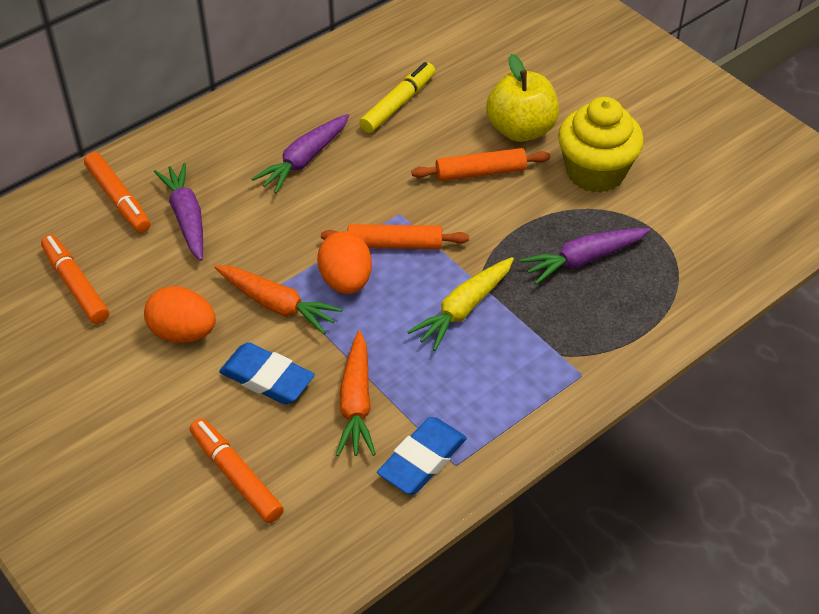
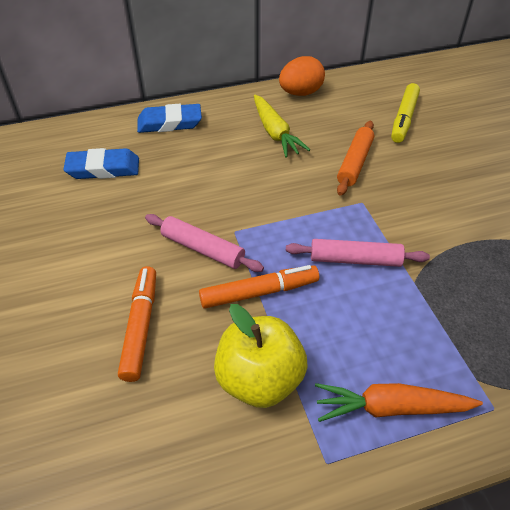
orange carrot: [214,265,343,334] [336,330,376,456] = 2 -> [315,383,483,422] = 1
orange egg: [144,286,216,343] [317,231,372,294] = 2 -> [279,56,325,96] = 1
orange marker: [41,235,109,324] [84,152,150,233] [190,418,284,523] = 3 -> [118,266,156,382] [199,265,319,309] = 2
orange rolling pin: [321,224,469,249] [412,148,550,181] = 2 -> [337,121,374,196] = 1
pink rolling pin: none = 0 -> [145,214,264,272] [286,239,430,267] = 2
purple carrot: [154,163,203,261] [252,114,350,194] [520,228,651,284] = 3 -> none = 0
yellow cupcake: [558,97,644,193] = 1 -> none = 0

